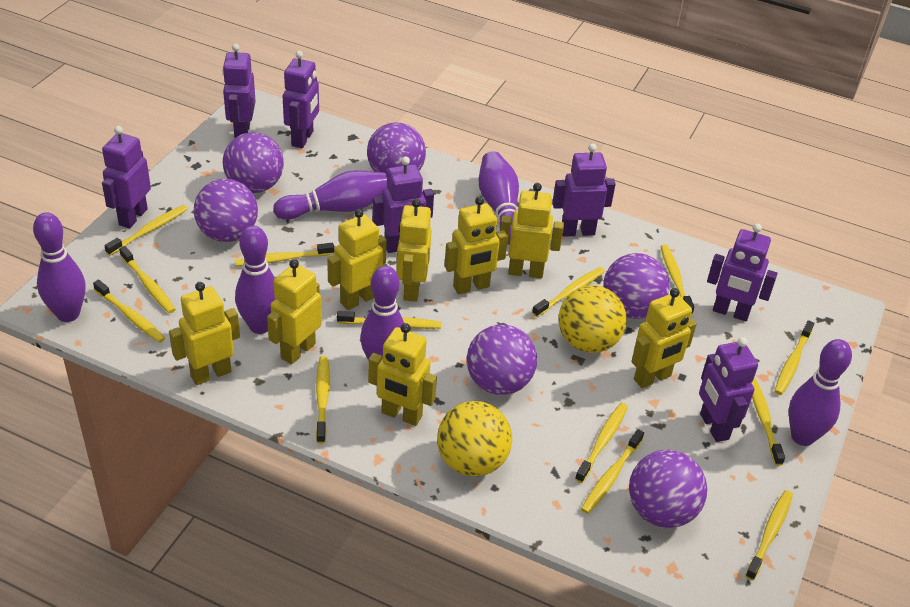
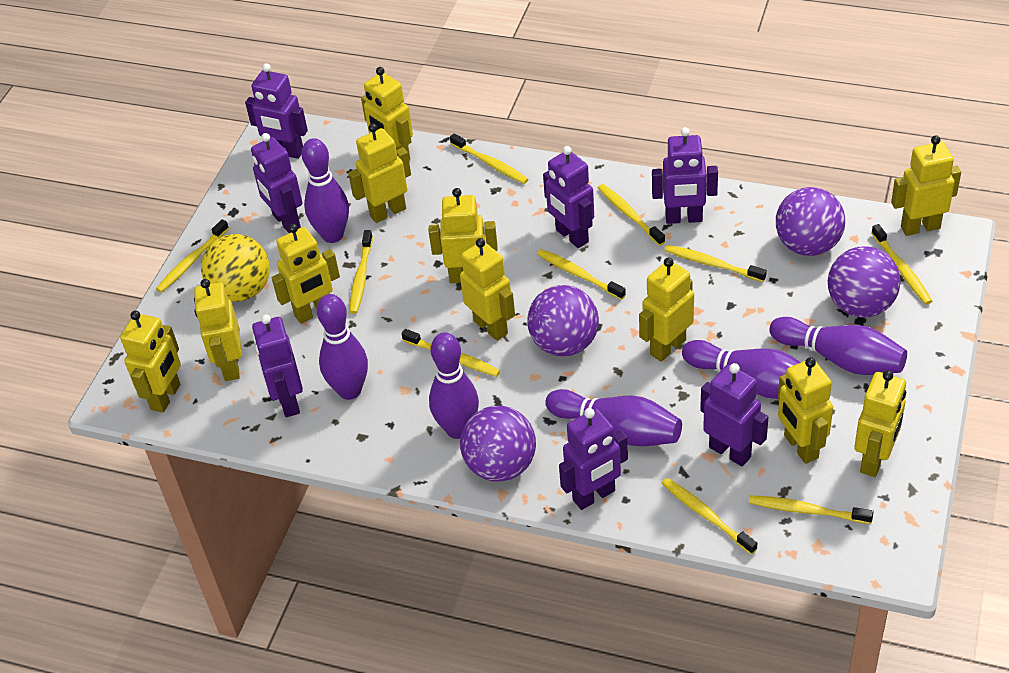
purple ball: [194,179,258,242] [223,132,284,193] [367,122,426,175] [467,325,537,395] [603,253,669,319] [629,450,707,528] = 6 -> [460,406,536,481] [527,285,599,356] [776,187,845,256] [828,246,900,318] = 4
yellow ball: [437,401,512,477] [559,285,627,353] = 2 -> [201,234,270,302] = 1
yellow robot: [169,282,240,385] [267,259,322,364] [327,209,386,310] [368,323,437,426] [397,199,432,302] [444,196,508,294] [500,183,564,278] [631,288,696,388] = 8 -> [120,310,181,413] [194,279,242,381] [272,224,340,324] [348,123,411,223] [361,67,413,161] [429,188,498,283] [460,238,515,341] [639,258,694,362] [778,357,833,464] [854,370,906,477] [891,135,961,236] = 11
yellow toothbrush: [93,279,165,343] [104,205,188,256] [119,246,176,313] [235,243,334,266] [316,356,330,444] [337,311,441,329] [532,267,605,317] [575,403,628,483] [581,429,644,514] [660,244,694,315] [745,490,793,580] [751,378,785,466] [775,320,814,395] = 13 -> [156,219,229,293] [349,230,373,314] [402,329,500,377] [450,133,528,184] [537,249,626,300] [598,184,665,246] [662,478,757,555] [664,245,767,282] [749,495,873,524] [872,224,932,304] = 10

